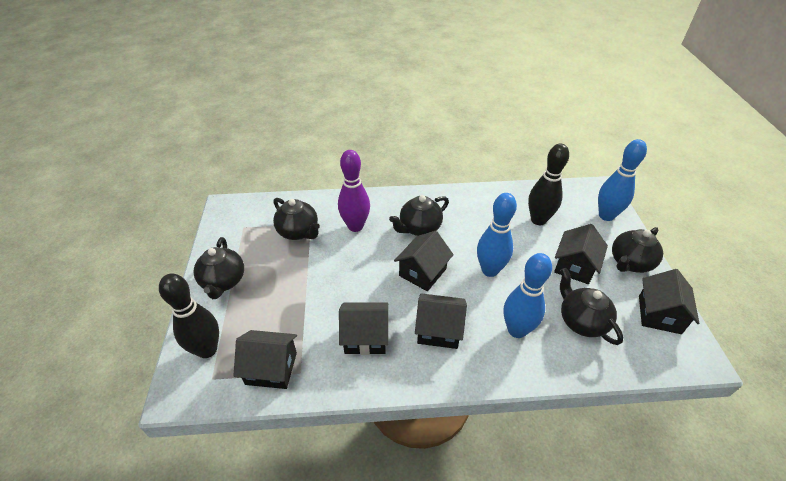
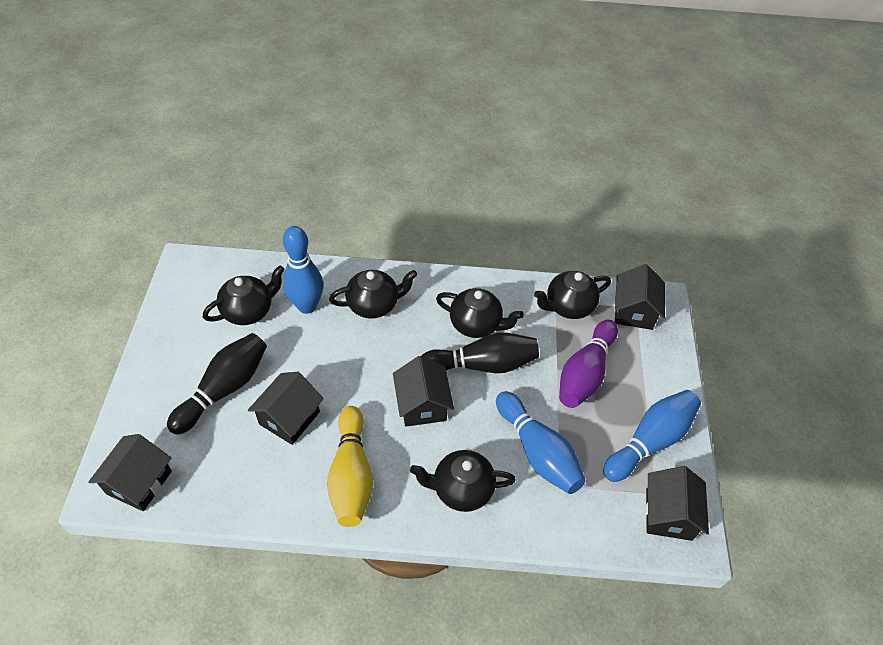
black house: [233,330,297,389] [339,302,388,355] [394,231,454,291] [415,293,467,349] [554,224,608,284] [639,269,700,334] = 6 -> [89,434,172,511] [248,372,324,445] [393,356,454,427] [614,264,665,330] [645,466,709,541] = 5
yellow bowling pin: none = 0 -> [327,406,373,527] = 1

